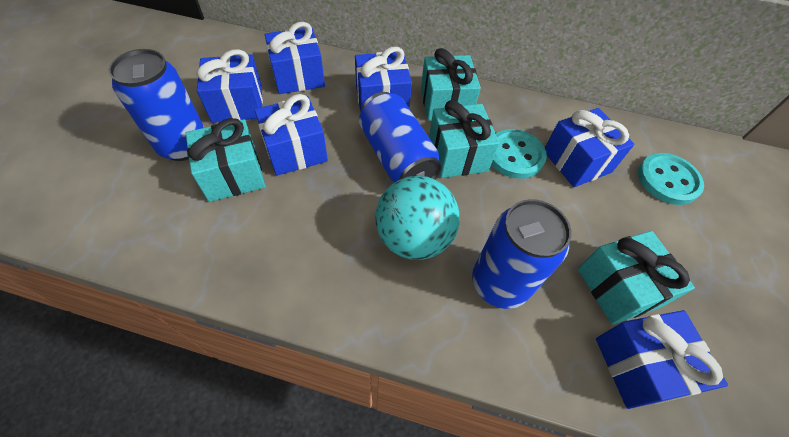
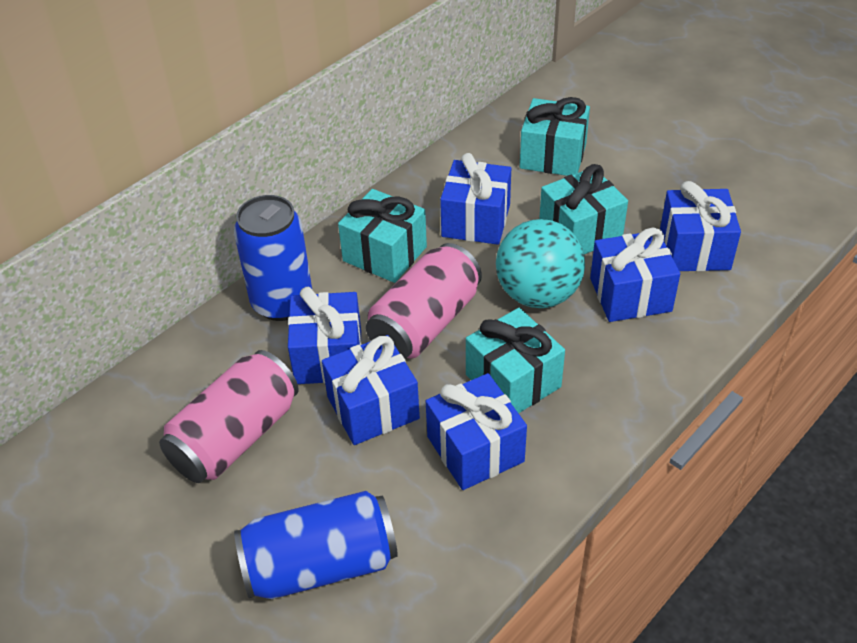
blue can: [108,49,204,161] [359,92,442,183] [472,199,571,309] = 3 -> [234,195,312,321] [234,491,398,599] = 2
pink can: none = 0 -> [159,350,299,483] [366,243,482,359] = 2
turquoise button: [491,129,547,179] [638,153,704,205] = 2 -> none = 0

